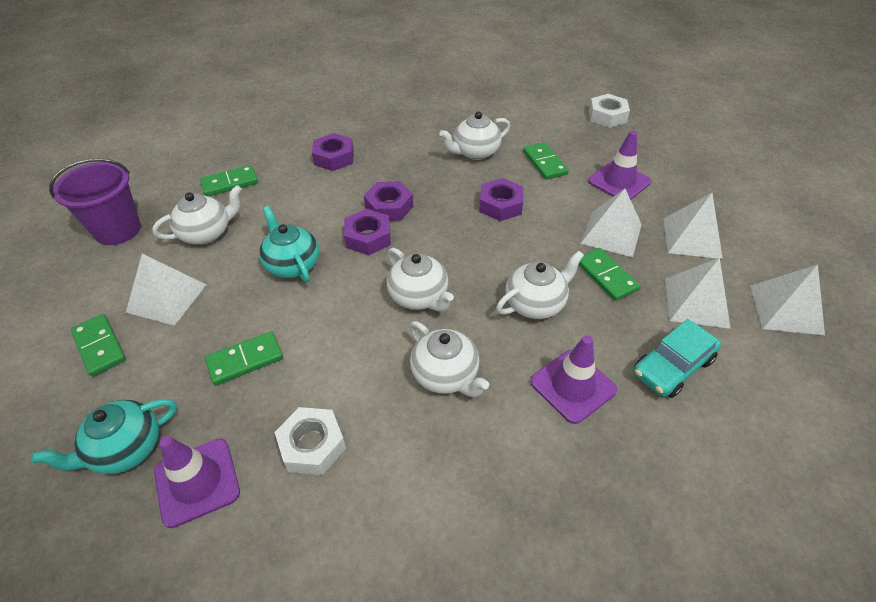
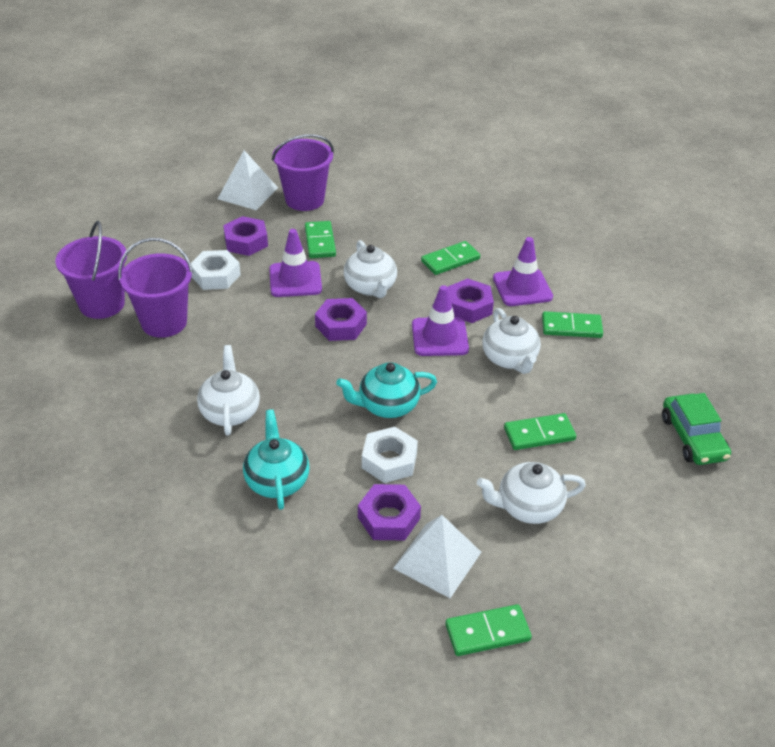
green car: none = 0 -> [662,393,731,465] = 1
purple bucket: [49,158,141,245] = 1 -> [55,221,127,319] [118,238,193,338] [272,134,334,211] = 3
turquoise car: [633,319,721,398] = 1 -> none = 0
white pyramid: [126,254,206,326] [581,189,642,257] [663,193,723,259] [665,258,731,329] [750,265,825,335] = 5 -> [218,150,278,210] [393,515,481,598] = 2
white teapot: [152,185,242,244] [387,248,454,312] [410,321,489,397] [439,111,510,160] [496,251,584,319] = 5 -> [197,345,260,436] [344,240,397,298] [477,462,586,524] [482,308,541,374] = 4

